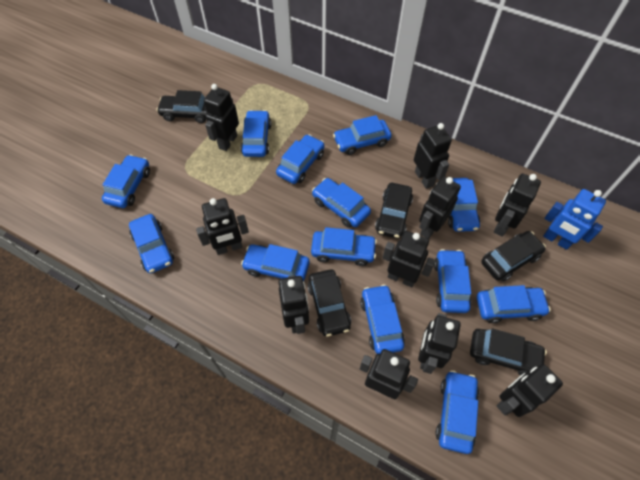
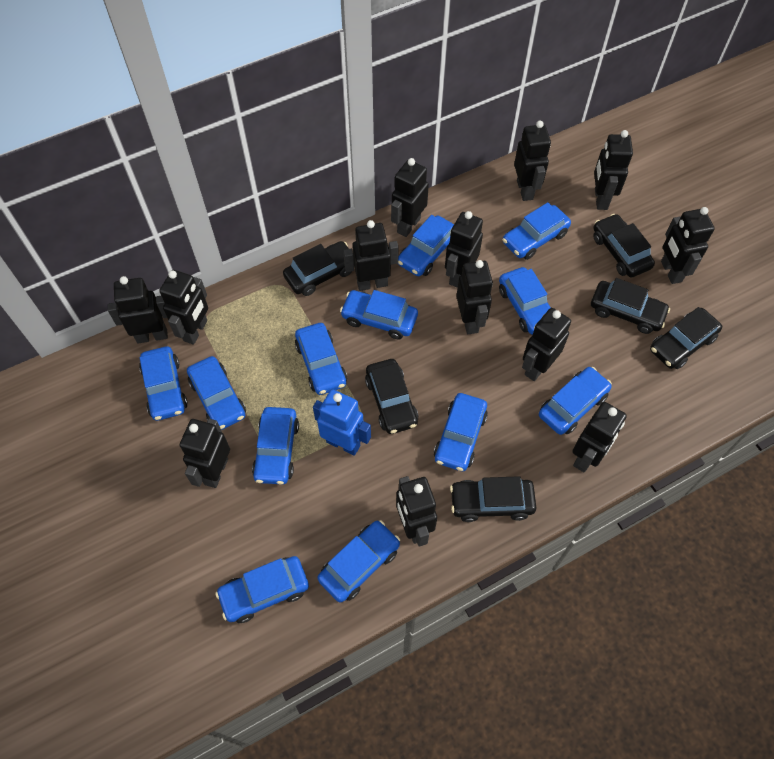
black car: [156,90,208,123] [307,269,351,337] [375,183,413,239] [470,328,547,375] [481,231,546,281] = 5 -> [283,241,352,296] [365,359,418,434] [450,476,536,522] [591,278,670,334] [593,214,655,277] [650,307,722,369] = 6
black robot: [196,198,249,255] [204,84,239,151] [279,275,309,334] [360,349,418,399] [383,231,436,287] [414,123,452,189] [418,313,461,374] [419,176,461,239] [494,173,541,237] [497,364,563,417] = 10 -> [108,276,168,343] [159,270,208,345] [180,419,230,488] [343,220,399,291] [391,158,429,237] [396,476,437,546] [445,211,483,288] [456,260,493,334] [514,121,551,201] [522,308,571,381] [572,402,627,472] [594,130,633,210] [661,207,715,284] = 13
blue car: [102,155,150,208] [129,214,174,273] [241,110,271,157] [241,244,310,281] [276,134,325,184] [311,227,377,266] [312,178,371,228] [333,115,392,155] [360,284,405,354] [434,249,472,313] [435,370,479,454] [448,178,480,232] [477,285,551,323] = 13 -> [139,346,188,421] [187,356,246,430] [215,556,309,623] [252,407,299,485] [295,323,347,395] [317,520,400,602] [340,290,418,339] [398,215,454,276] [434,393,488,471] [499,267,551,335] [503,202,571,260] [539,367,612,435] = 12

